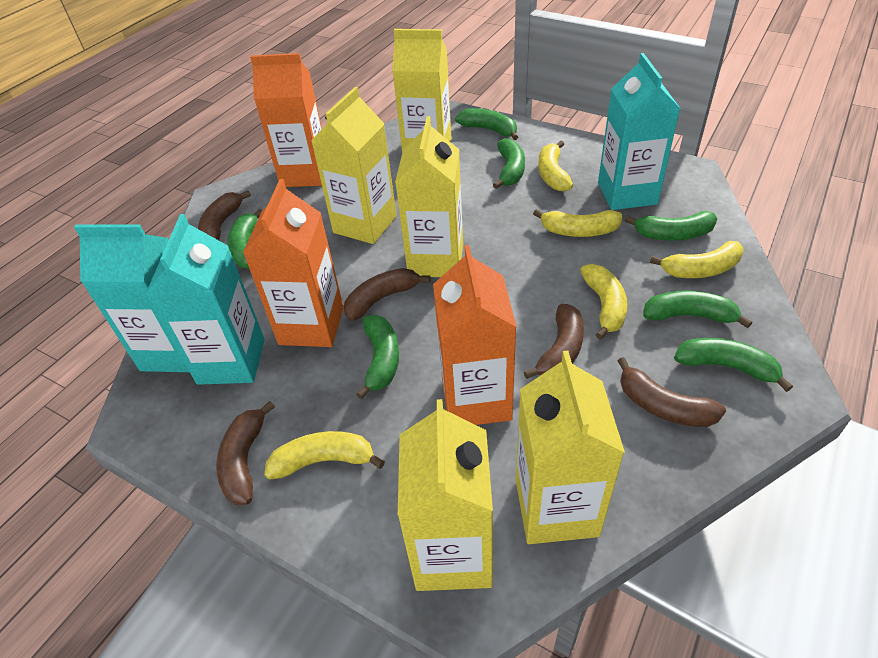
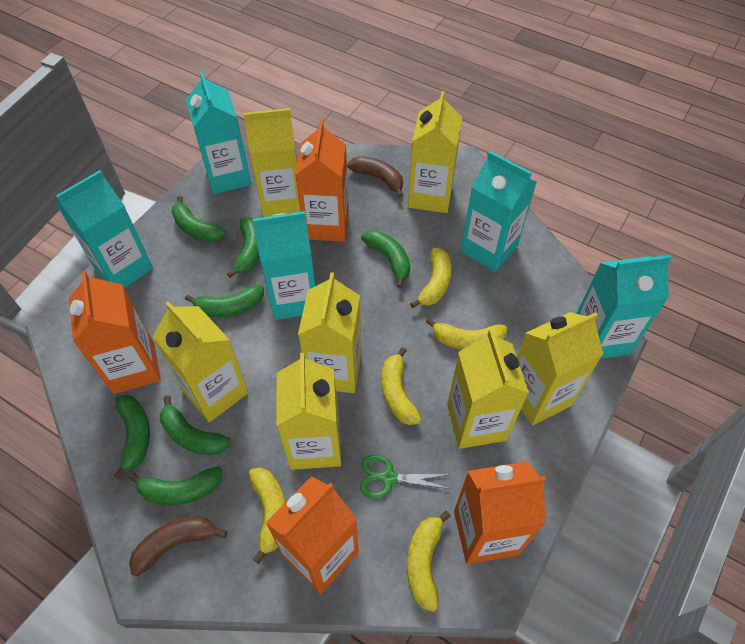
brown banana: [198,190,251,240] [216,401,275,505] [344,268,431,321] [524,304,584,379] [618,357,726,427] = 5 -> [129,516,227,576] [347,156,403,198] = 2
green scissors: none = 0 -> [360,455,451,499] = 1
orange carton: [243,179,344,347] [250,53,322,187] [433,245,516,425] = 3 -> [69,271,161,394] [266,476,359,594] [295,120,349,242] [454,461,546,564] = 4
turquoise carton: [74,225,189,372] [146,214,265,385] [598,53,681,210] = 3 -> [56,170,153,288] [186,72,251,194] [253,211,315,320] [461,151,537,272] [576,255,672,359] = 5
yellow carton: [311,87,397,244] [392,29,451,152] [395,116,463,277] [398,399,493,591] [516,351,625,544] = 5 -> [153,301,248,422] [243,108,300,217] [276,353,341,470] [298,272,362,393] [408,91,462,213] [447,329,529,449] [517,312,603,425] = 7

